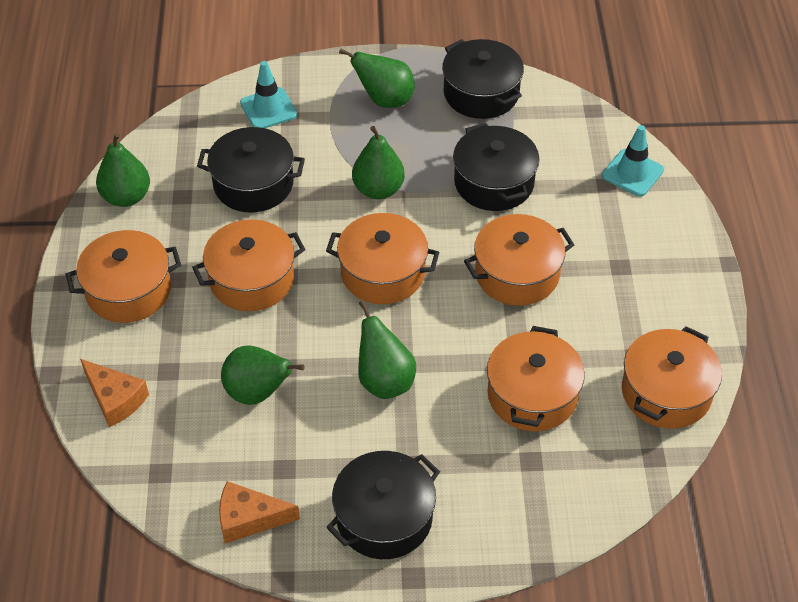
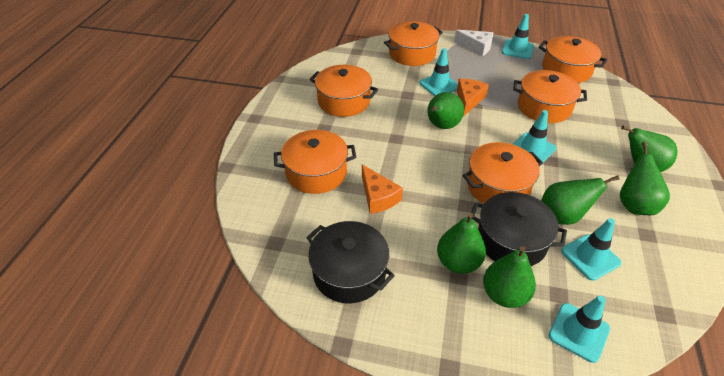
black pot: [197,127,305,212] [326,451,440,559] [442,39,524,119] [453,123,539,211] = 4 -> [306,221,395,303] [471,192,567,266] = 2
green pear: [96,133,150,207] [221,345,305,405] [339,48,415,108] [352,126,405,199] [358,300,416,399] = 5 -> [427,92,464,129] [437,213,486,274] [483,246,536,308] [541,175,619,225] [620,142,670,215] [621,125,677,172] = 6
turquoise traffic cone: [240,61,297,128] [602,125,664,197] = 2 -> [419,48,458,96] [502,14,534,59] [513,110,556,163] [548,295,610,363] [561,218,621,281] = 5
white cheese: none = 0 -> [454,30,493,56] = 1

